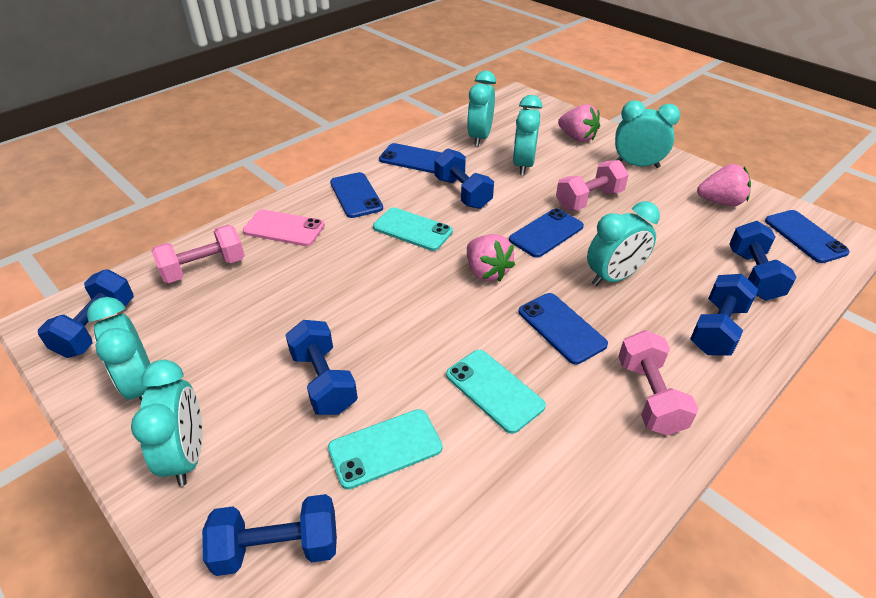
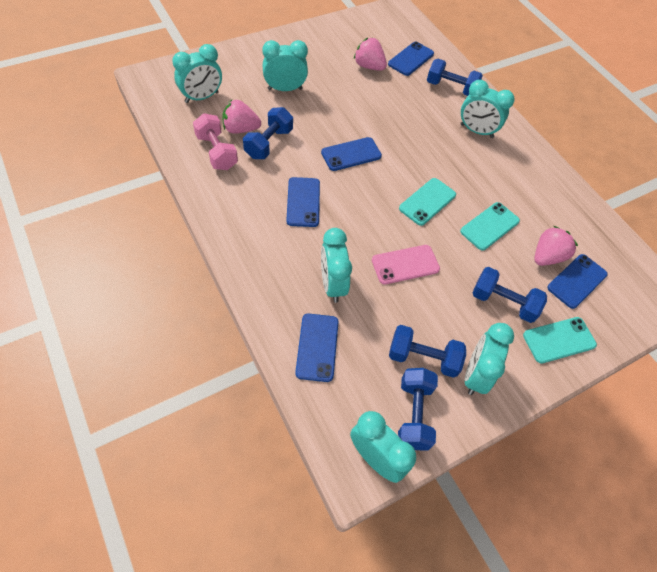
blue dumbbell: [38,269,134,358] [202,494,337,576] [285,320,358,415] [434,148,494,209] [690,274,758,356] [729,221,797,301] = 6 -> [243,107,293,159] [389,325,466,378] [398,368,438,450] [427,59,483,96] [472,267,547,323] = 5
pink dumbbell: [151,225,245,283] [556,160,629,210] [618,330,698,435] = 3 -> [193,113,238,170] = 1

